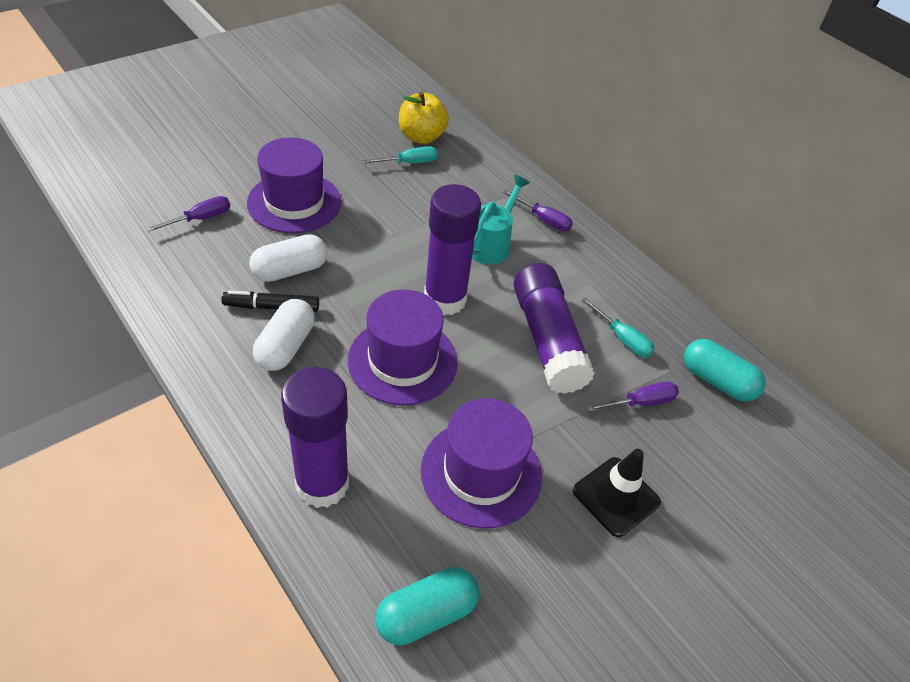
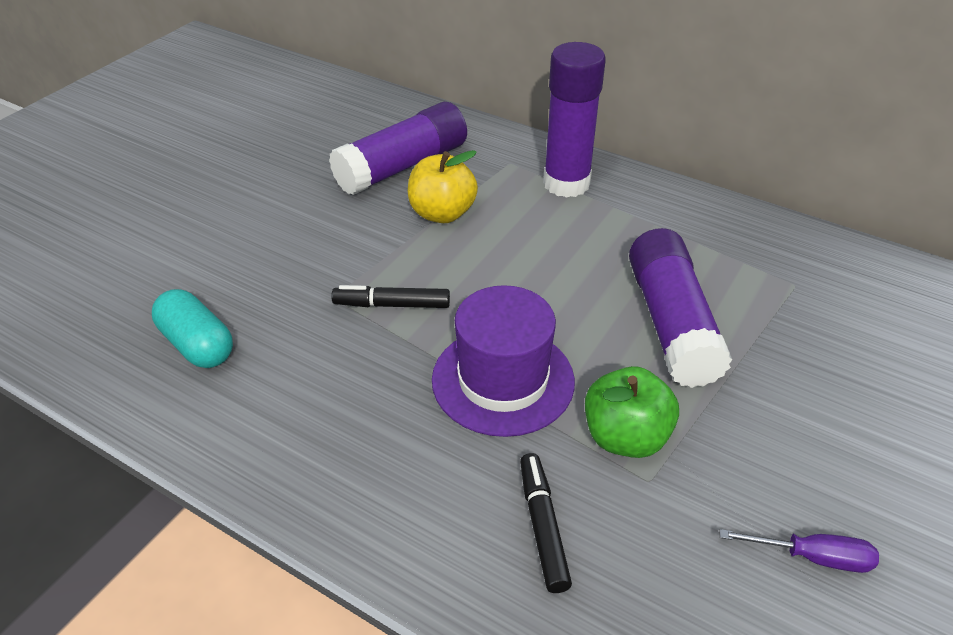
black marker: [222,291,319,312] = 1 -> [331,285,450,308] [520,453,572,593] = 2
black traffic cone: [573,449,661,537] = 1 -> none = 0
green apple: none = 0 -> [585,366,679,458] = 1
purple hat: [247,137,341,233] [348,290,458,405] [421,398,542,529] = 3 -> [432,285,575,437] = 1
purple screwdriver: [146,196,231,232] [503,190,573,231] [587,382,679,411] = 3 -> [720,529,879,573] = 1
turquoise capsule: [375,567,479,645] [684,339,766,402] = 2 -> [152,289,233,368] = 1
turquoise screwdriver: [363,146,438,164] [581,298,655,357] = 2 -> none = 0
turquoise watering can: [472,175,530,264] = 1 -> none = 0
white capsule: [249,234,327,282] [253,299,315,371] = 2 -> none = 0

